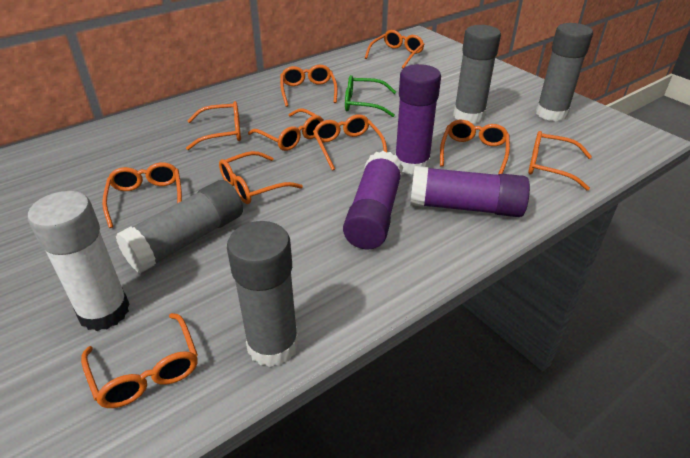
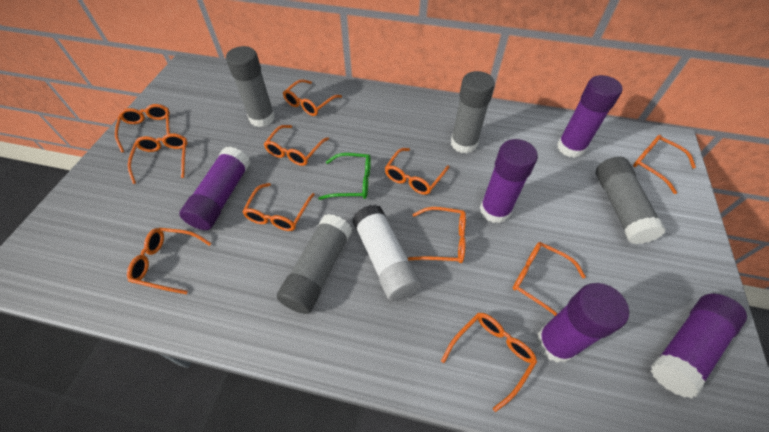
orange glasses: [81,313,198,408] [102,162,182,228] [186,101,241,150] [219,151,303,204] [248,108,324,151] [280,65,338,107] [313,114,387,171] [365,30,425,68] [440,120,510,174] [528,131,592,190] = 10 -> [115,104,170,153] [127,228,212,294] [128,133,188,184] [242,183,315,231] [264,125,329,166] [283,79,342,116] [385,148,449,195] [408,207,466,263] [441,313,537,412] [513,242,586,316] [633,135,696,194] = 11
purple glue stick: [343,151,403,250] [395,64,441,175] [410,166,530,217] = 3 -> [179,147,250,230] [480,139,538,223] [536,283,629,363] [557,75,623,158] [651,294,747,398] = 5

